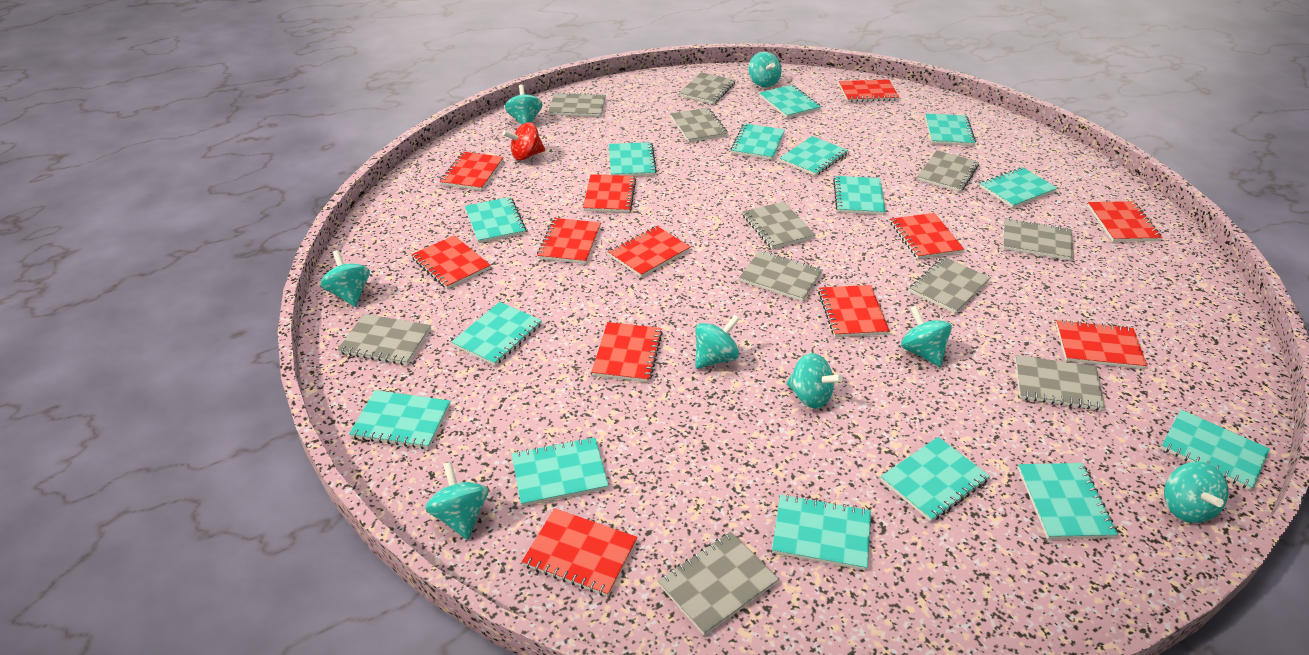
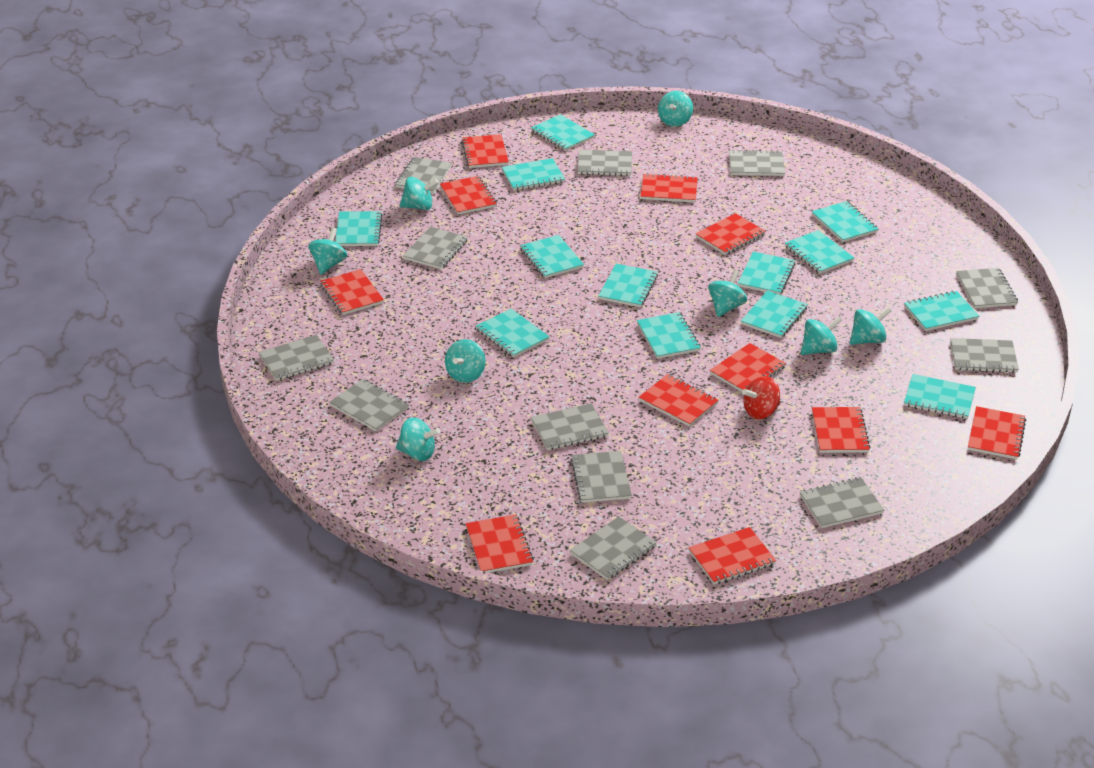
grey notebook: [337,314,431,365] [548,92,606,117] [658,532,779,636] [671,108,728,142] [679,72,736,104] [739,250,822,301] [743,202,815,249] [909,257,990,314] [917,150,979,192] [1003,218,1074,261] [1015,355,1105,411] = 11 -> [259,335,334,381] [329,379,409,431] [395,157,452,194] [403,227,468,269] [531,403,609,450] [570,516,657,580] [571,451,632,503] [577,150,632,176] [729,150,785,176] [800,477,884,528] [950,338,1019,373] [956,268,1018,308] = 12
red notebook: [411,235,491,289] [440,152,504,190] [522,508,638,596] [537,218,601,264] [583,174,636,213] [591,322,663,382] [608,226,690,277] [818,285,890,337] [839,79,899,102] [890,213,964,259] [1056,320,1147,369] [1088,201,1162,242] = 12 -> [320,269,384,315] [440,176,497,215] [462,134,509,168] [466,514,534,573] [638,374,718,427] [640,173,698,203] [688,527,776,585] [695,213,766,255] [710,343,786,392] [812,407,870,453] [968,406,1026,459] = 11
turquoise notebook: [349,390,451,449] [451,302,542,366] [465,197,526,243] [512,437,609,506] [609,142,657,176] [731,123,785,160] [759,85,821,118] [772,494,871,570] [780,136,848,176] [833,176,886,215] [881,437,990,522] [925,113,976,146] [979,167,1058,208] [1018,463,1118,539] [1160,410,1270,491] = 15 -> [335,211,382,246] [476,309,550,357] [502,158,565,191] [520,235,584,278] [531,114,595,151] [598,264,658,307] [637,312,701,359] [738,252,795,295] [741,290,808,338] [785,230,854,274] [812,201,878,242] [904,291,979,331] [904,374,976,419] = 13

